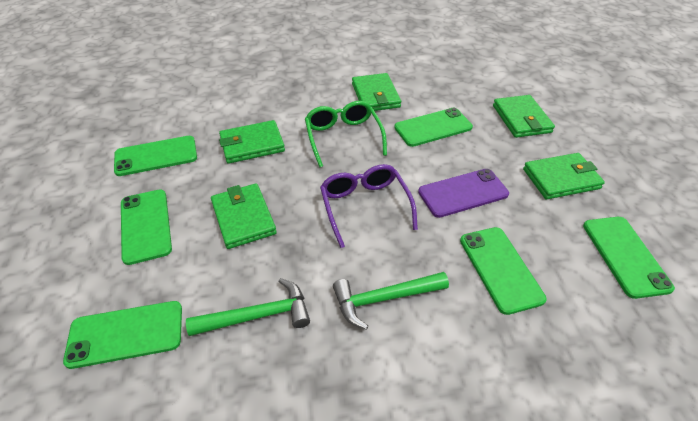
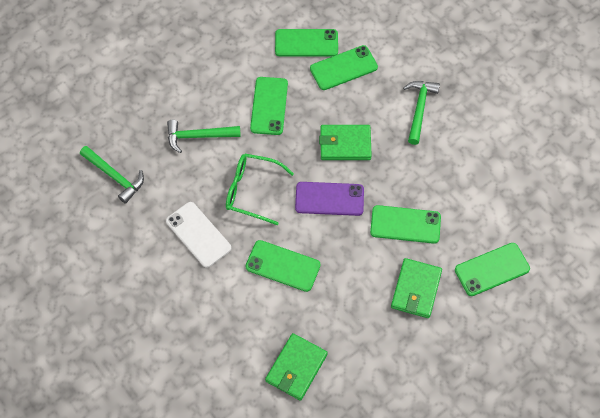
green hammer: [186,278,310,336] [333,272,449,330] = 2 -> [80,146,144,204] [167,120,241,153] [403,81,440,145] = 3
green wallet: [211,183,277,249] [219,120,285,164] [352,73,401,111] [493,95,555,138] [523,153,605,199] = 5 -> [265,333,328,401] [319,125,372,160] [391,258,442,318] = 3
purple glasses: [320,164,418,248] = 1 -> none = 0
white phone: none = 0 -> [166,202,231,268] = 1

